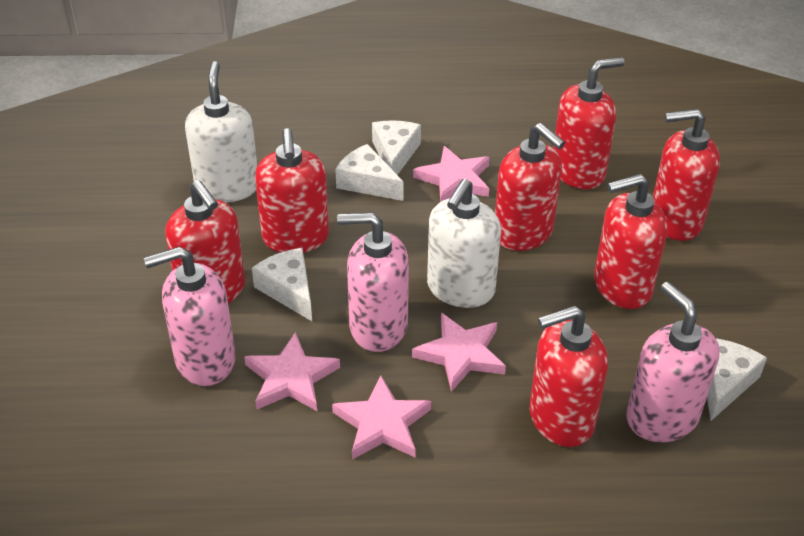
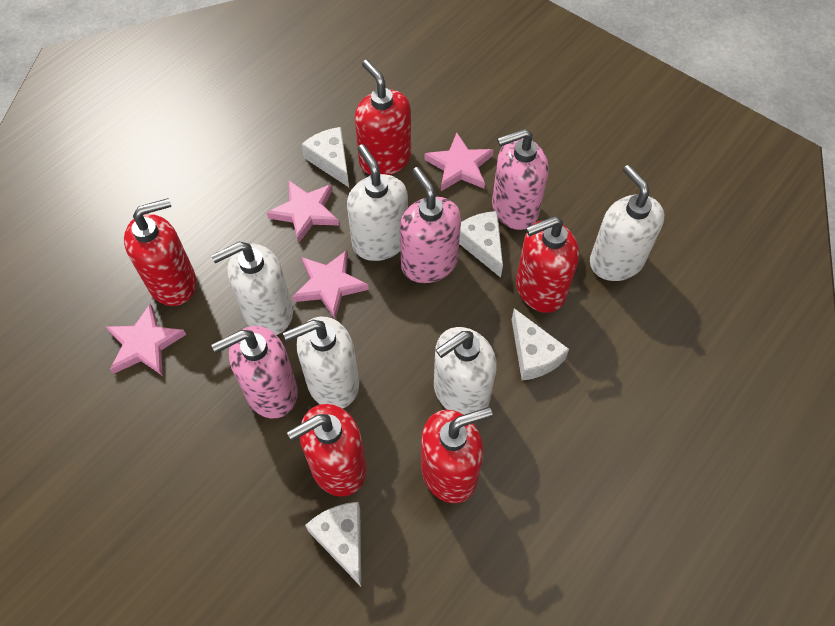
red soap dispenser: [165,180,245,303] [255,128,329,253] [495,123,565,251] [529,306,608,447] [553,57,625,189] [594,174,667,309] [653,109,720,241] = 7 -> [124,198,196,306] [287,404,366,497] [355,60,411,175] [421,407,492,503] [516,216,579,313] = 5
white soap dispenser: [185,61,257,202] [427,179,501,308] = 2 -> [211,242,293,335] [283,317,359,408] [347,144,408,261] [434,327,497,415] [590,165,664,281] = 5

